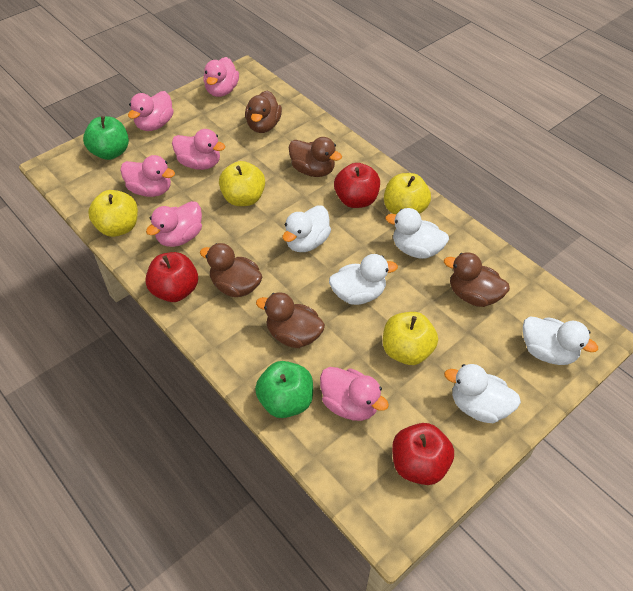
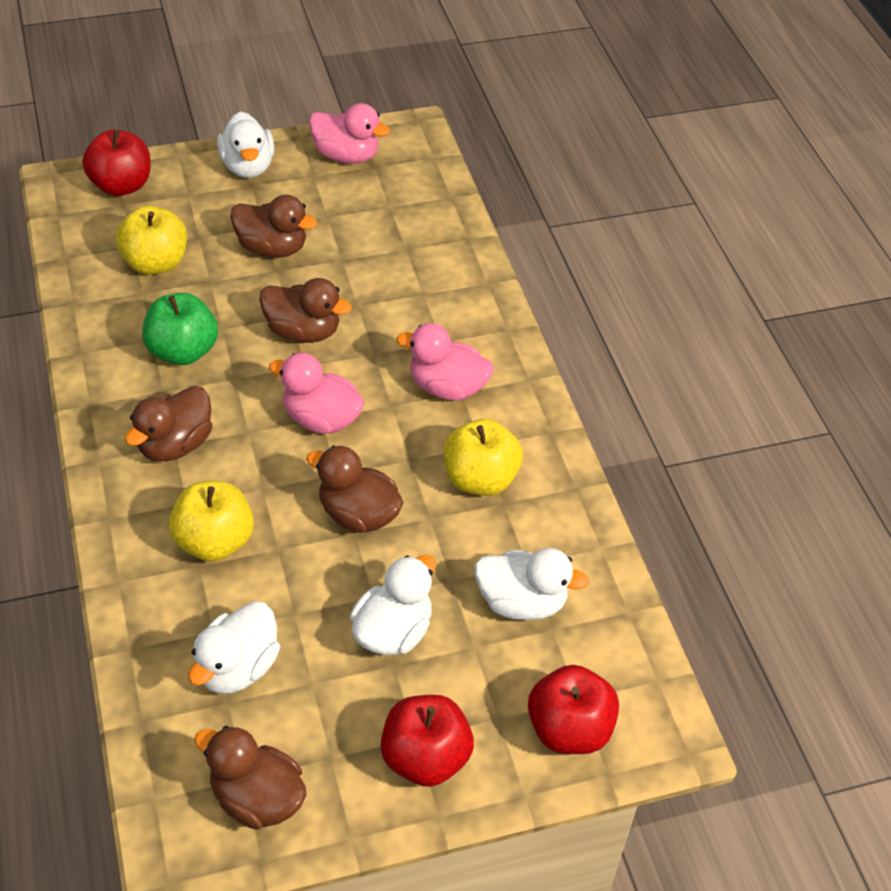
green apple: [83,116,129,160] [255,361,313,418] = 2 -> [142,293,218,365] = 1
pink duck: [120,155,175,197] [128,91,174,131] [146,201,202,247] [172,129,225,170] [203,57,239,97] [320,367,389,421] = 6 -> [269,353,365,434] [309,103,390,164] [397,323,494,401] = 3
white duck: [283,205,331,252] [329,254,398,305] [385,208,449,259] [444,364,521,423] [523,316,598,365] = 5 -> [188,601,280,694] [217,111,275,178] [350,555,436,655] [475,548,589,620] = 4
yellow apple: [88,190,138,237] [219,161,265,206] [383,312,438,365] [384,173,431,215] = 4 -> [116,206,187,275] [169,481,254,562] [444,419,523,496] = 3

